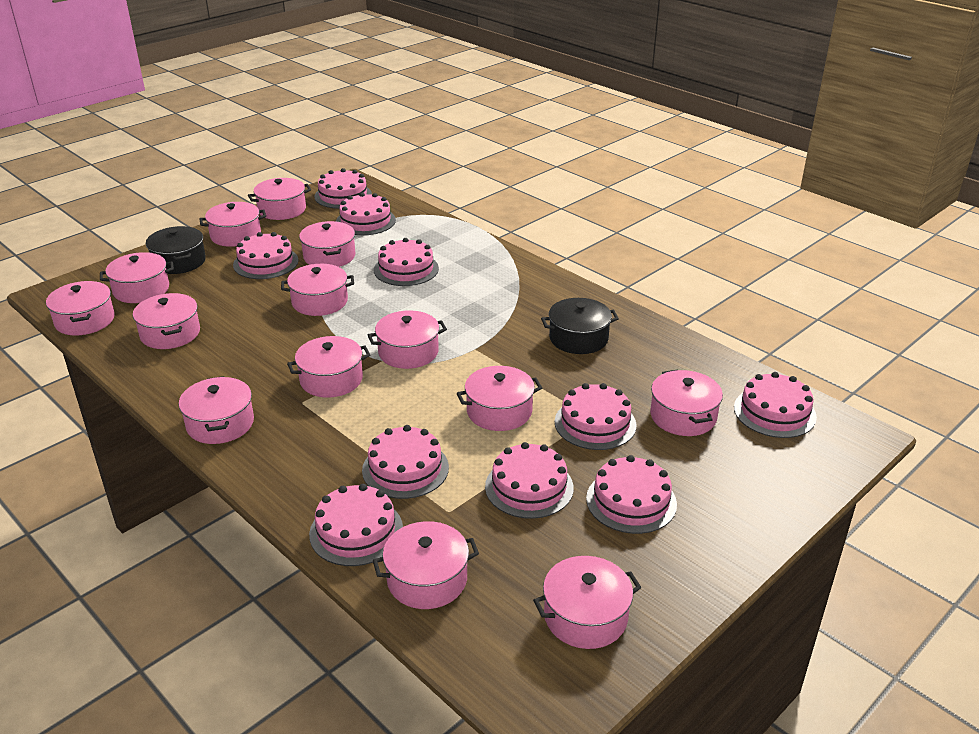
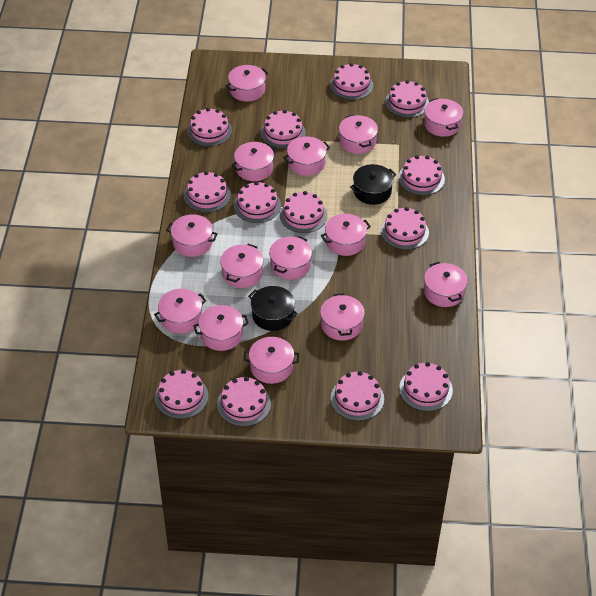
pink cake: [233,232,298,279] [309,484,403,566] [314,168,372,209] [336,193,396,235] [362,425,449,499] [374,238,439,286] [485,442,574,519] [555,383,637,450] [586,455,677,534] [734,372,817,438] = 10 -> [155,369,209,419] [184,171,231,212] [187,108,232,146] [217,377,271,427] [234,181,281,223] [261,110,306,149] [280,191,327,233] [330,63,373,100] [331,371,384,421] [381,207,429,250] [385,80,429,118] [398,155,445,195] [399,362,453,411] = 13

